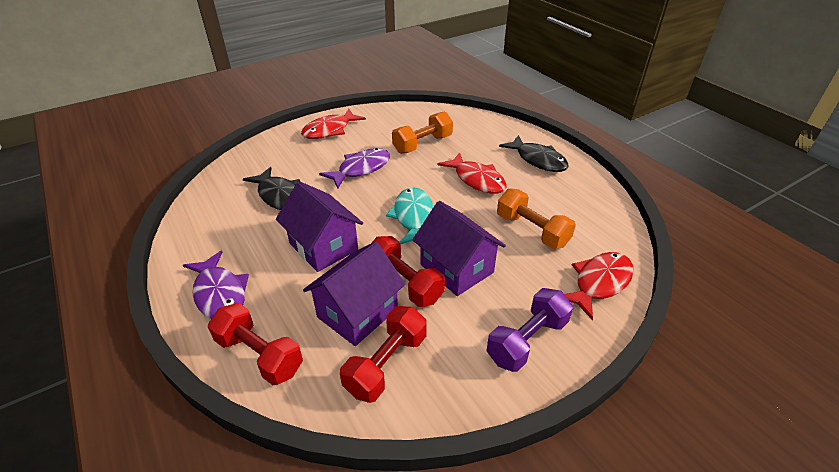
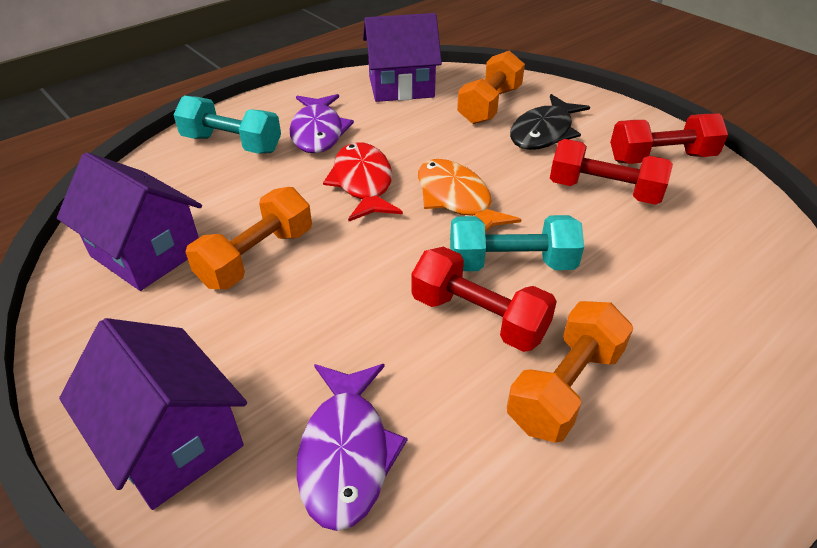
black fish: [243,167,300,210] [499,135,569,172] = 2 -> [510,94,590,150] = 1
orange dumbbell: [392,111,453,154] [497,188,576,249] = 2 -> [185,187,312,289] [457,51,525,124] [507,301,633,443] = 3
orange fish: none = 0 -> [418,159,521,232] = 1
purple dumbbell: [486,288,573,372] = 1 -> none = 0
red fish: [301,109,366,139] [438,152,507,194] [564,252,634,320] = 3 -> [323,142,403,221] = 1
turquoise dumbbell: none = 0 -> [173,96,281,154] [450,215,584,271] = 2
turquoise fish: [386,187,433,244] = 1 -> none = 0

